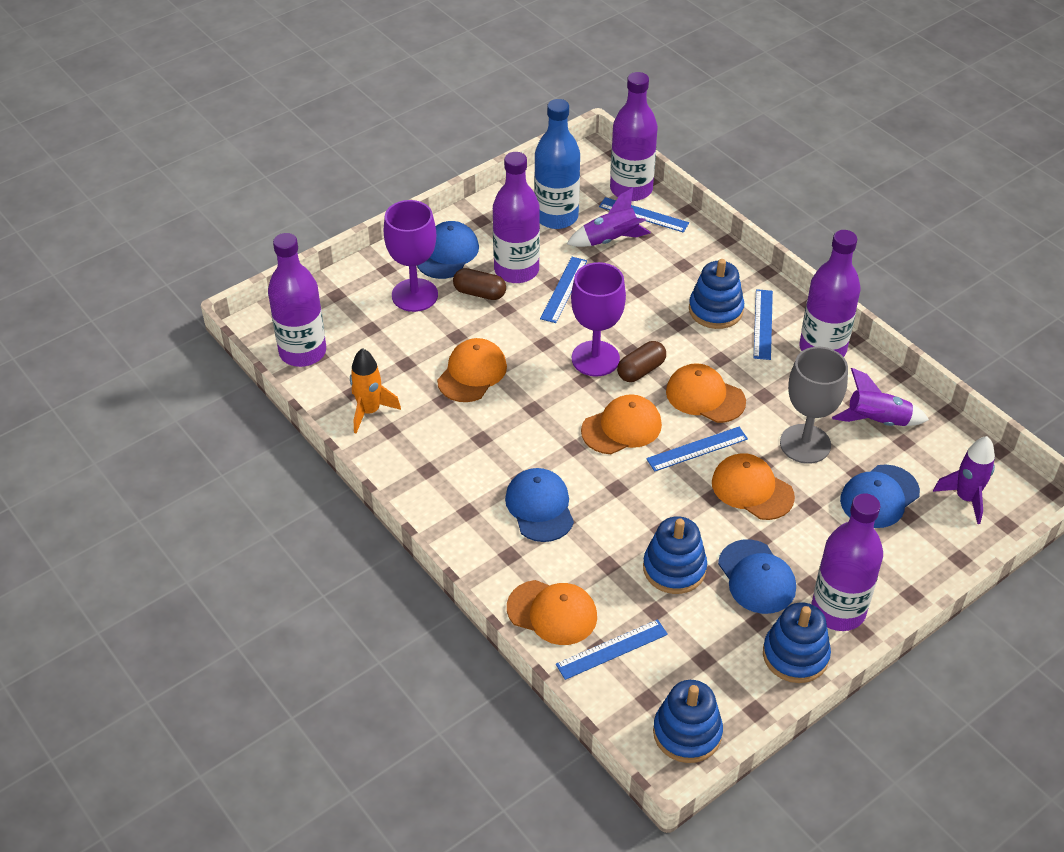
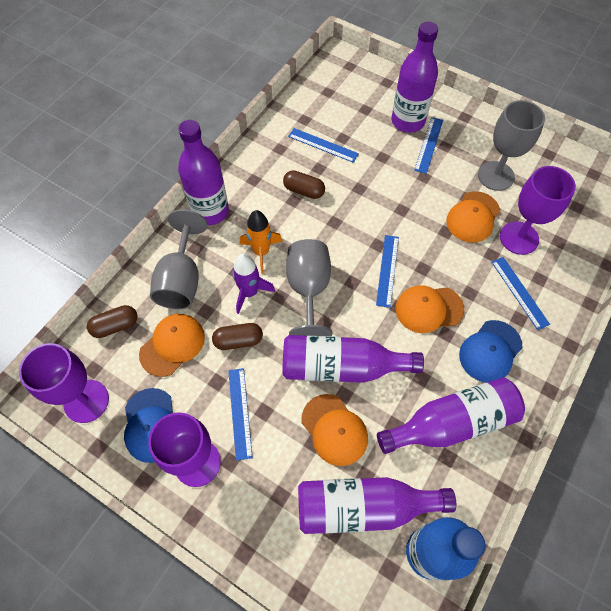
blue cap: [417,221,479,279] [505,468,574,542] [718,539,796,614] [840,464,920,528] = 4 -> [124,388,173,463] [459,320,522,382] = 2
blue stacking toy: [643,516,707,594] [653,680,723,763] [689,259,744,329] [763,602,831,683] = 4 -> none = 0
brown capsule: [453,268,506,300] [617,341,666,382] = 2 -> [87,305,138,338] [212,323,263,350] [283,170,325,199] = 3
grey goblet: [780,347,848,464] = 1 -> [150,209,208,309] [286,239,332,336] [478,100,545,191] = 3
orange cap: [437,338,507,402] [507,580,597,645] [581,394,662,454] [666,363,746,423] [712,453,795,520] = 5 -> [139,314,205,377] [302,394,368,466] [396,285,464,333] [446,191,500,243] = 4
purple goblet: [384,200,438,312] [571,262,626,377] = 2 -> [19,343,109,423] [148,412,221,487] [500,166,576,255] = 3
purple rocket: [567,188,650,247] [832,368,929,426] [933,436,995,524] = 3 -> [232,254,275,314] = 1

